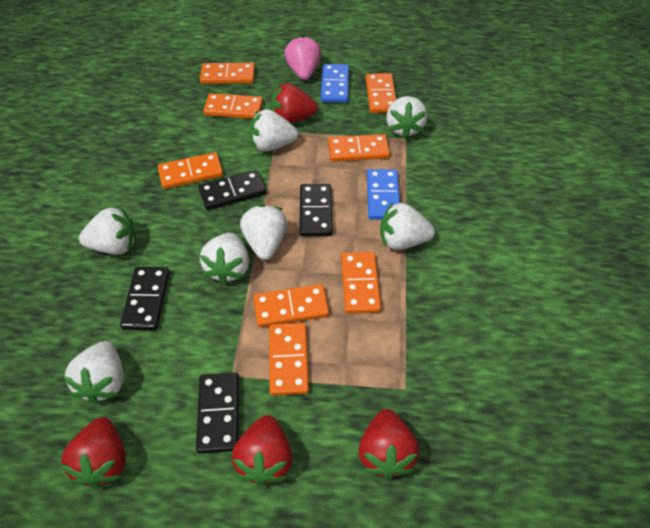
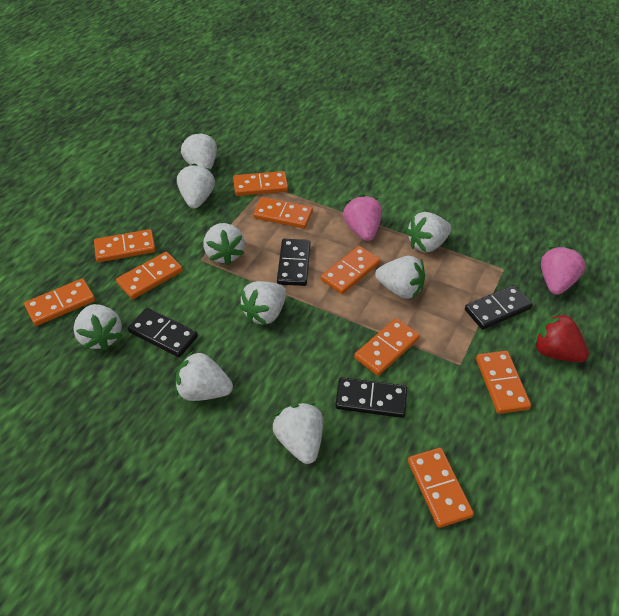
blue domino: [321,64,349,103] [367,169,400,220] = 2 -> none = 0
orange domino: [158,152,223,189] [200,63,255,84] [203,93,263,119] [254,284,329,327] [269,323,309,396] [328,134,390,162] [341,252,381,314] [366,73,396,113] = 8 -> [24,278,95,326] [94,229,156,262] [116,252,183,299] [233,171,288,196] [253,197,313,229] [321,246,380,294] [354,318,420,376] [408,448,474,528] [476,351,531,414] = 9
pink strawberry: [284,35,321,80] = 1 -> [343,195,382,241] [541,246,586,295] = 2
red strawberry: [60,417,126,489] [232,415,293,486] [271,83,318,123] [359,409,419,479] = 4 -> [533,312,589,362] = 1
white strawberry: [63,341,124,404] [79,206,136,255] [200,233,249,285] [240,204,287,260] [249,109,298,152] [380,202,435,250] [386,96,427,139] = 7 -> [73,304,122,351] [175,351,233,401] [177,163,215,208] [181,132,217,169] [203,223,245,265] [239,281,286,325] [273,403,323,464] [375,256,425,299] [406,212,451,253] = 9

